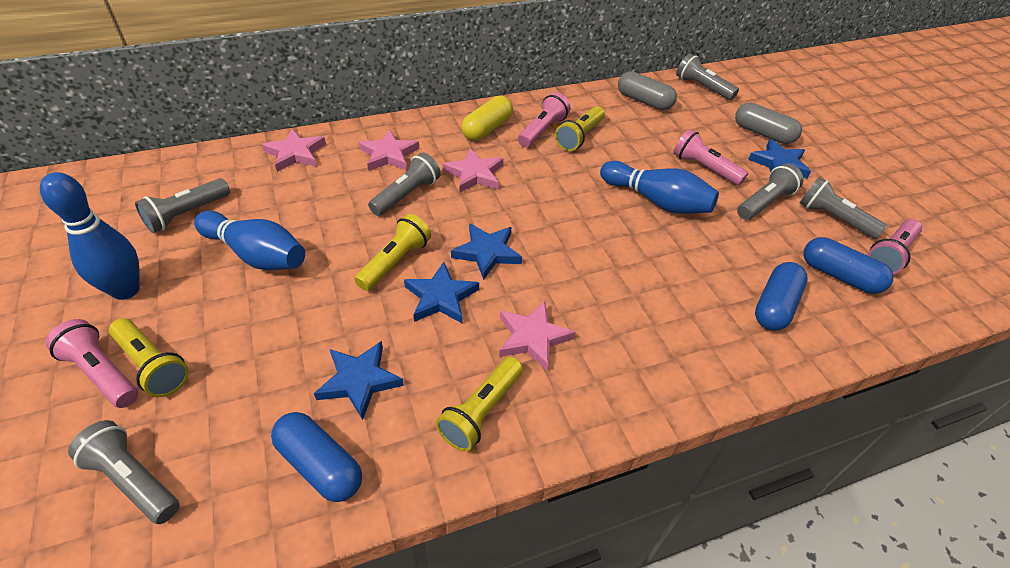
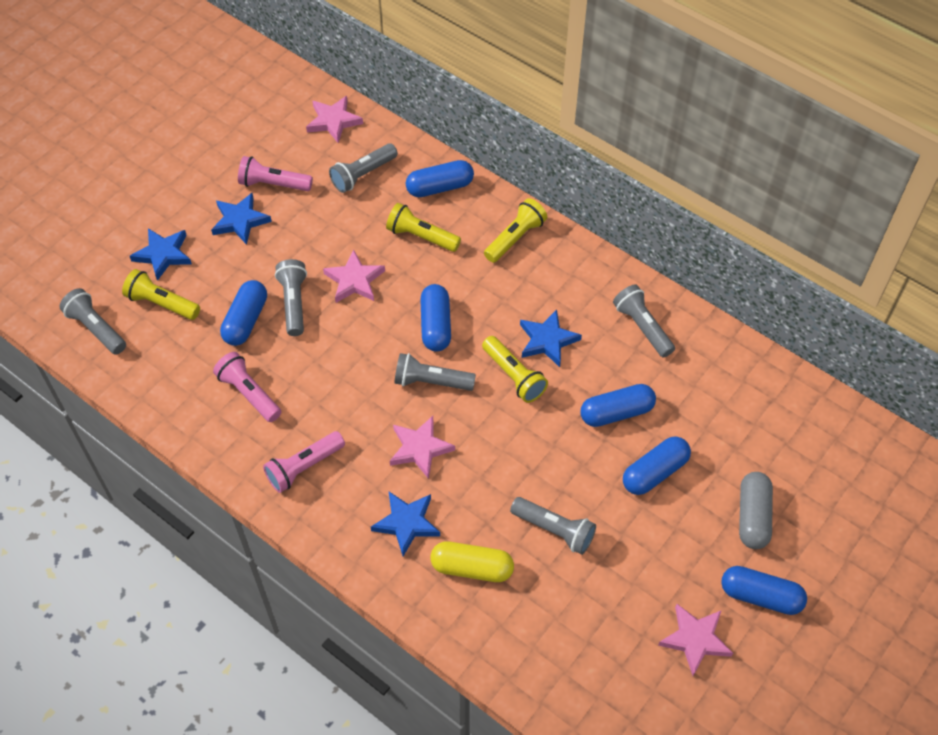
blue bowling pin: [40,172,140,300] [194,211,305,270] [600,161,719,214] = 3 -> none = 0
blue capsule: [271,412,362,502] [755,262,808,331] [804,237,893,294] = 3 -> [220,280,267,346] [406,160,474,197] [420,284,451,352] [580,384,656,427] [623,436,691,495] [721,566,807,615] = 6
grey capsule: [618,71,677,110] [735,103,802,144] = 2 -> [739,472,773,549] = 1
pink flashlight: [46,319,138,408] [518,92,570,147] [673,129,748,185] [868,219,922,274] = 4 -> [213,352,281,422] [238,156,313,191] [263,431,345,493] = 3

